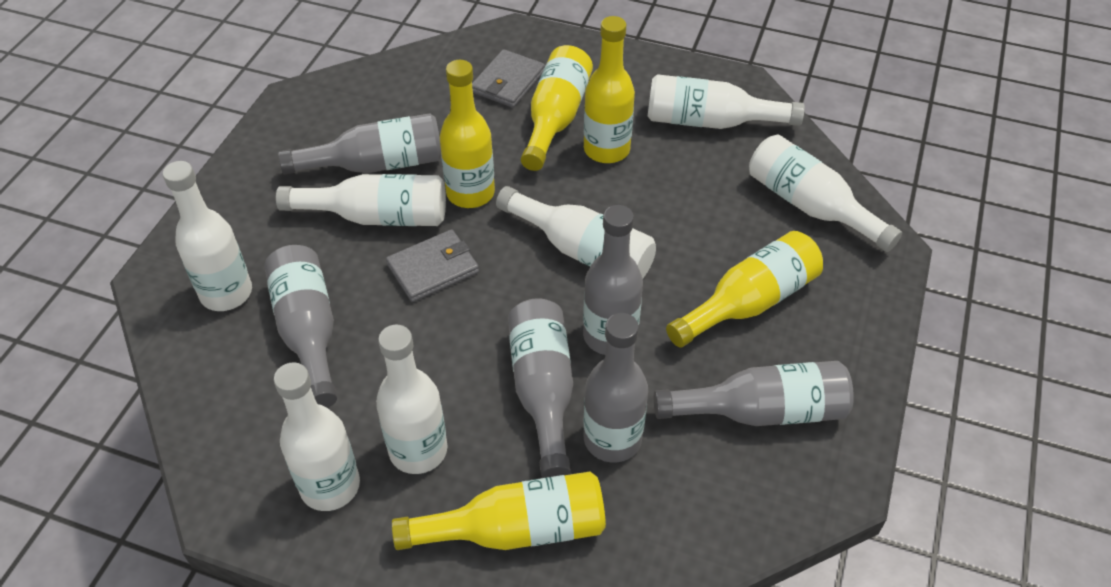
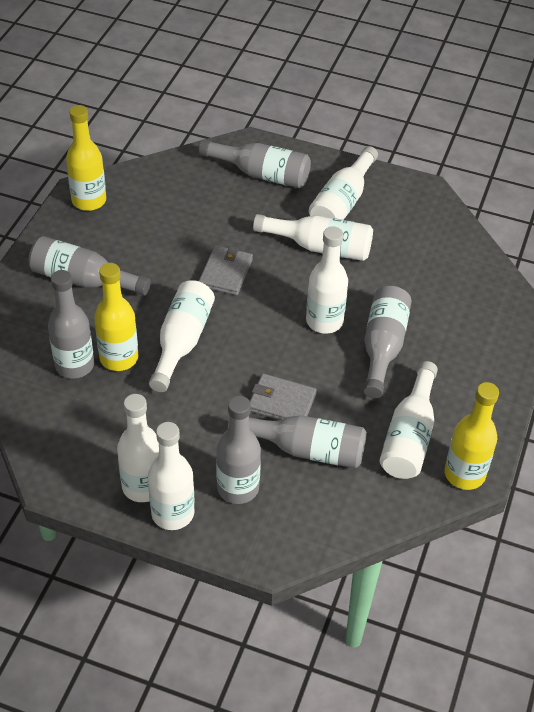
yellow bottle: [392,472,606,550] [440,60,495,208] [521,45,593,171] [584,16,635,163] [666,231,823,348] = 5 -> [66,105,106,211] [94,263,138,371] [444,382,499,490] = 3

